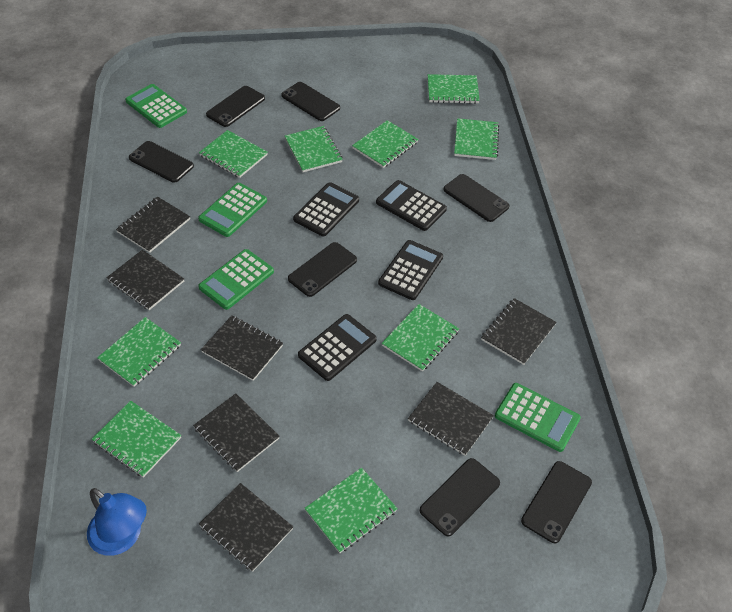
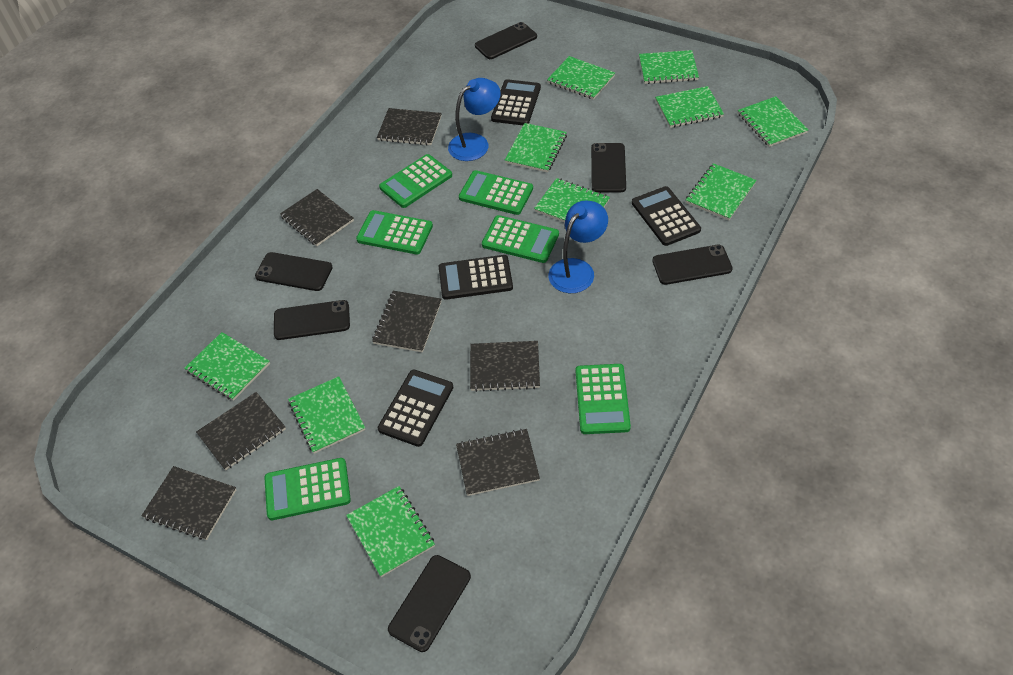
black phone: [129,141,194,183] [206,86,265,127] [281,82,340,121] [288,242,357,297] [420,458,500,536] [443,174,509,222] [521,461,592,543] = 7 -> [255,252,333,291] [274,300,350,340] [388,555,471,652] [475,22,537,59] [591,143,626,193] [652,245,733,285] = 6
blue lamp: [87,488,147,556] = 1 -> [448,78,501,161] [548,201,608,293] = 2
green calculator: [125,84,187,128] [198,183,267,237] [198,249,274,310] [495,383,581,452] = 4 -> [264,458,351,520] [356,210,433,255] [379,154,452,208] [459,170,533,215] [482,215,559,263] [576,364,631,434] = 6
green notebook: [92,401,181,478] [97,317,181,387] [199,130,268,178] [285,126,343,172] [304,467,398,553] [352,120,419,168] [382,304,459,372] [428,74,480,103] [454,118,499,160] = 9 -> [184,332,270,401] [288,376,365,454] [346,486,435,577] [505,123,567,173] [534,178,610,222] [547,56,615,100] [639,50,699,84] [655,86,724,128] [686,163,757,220] [738,96,809,147] = 10

